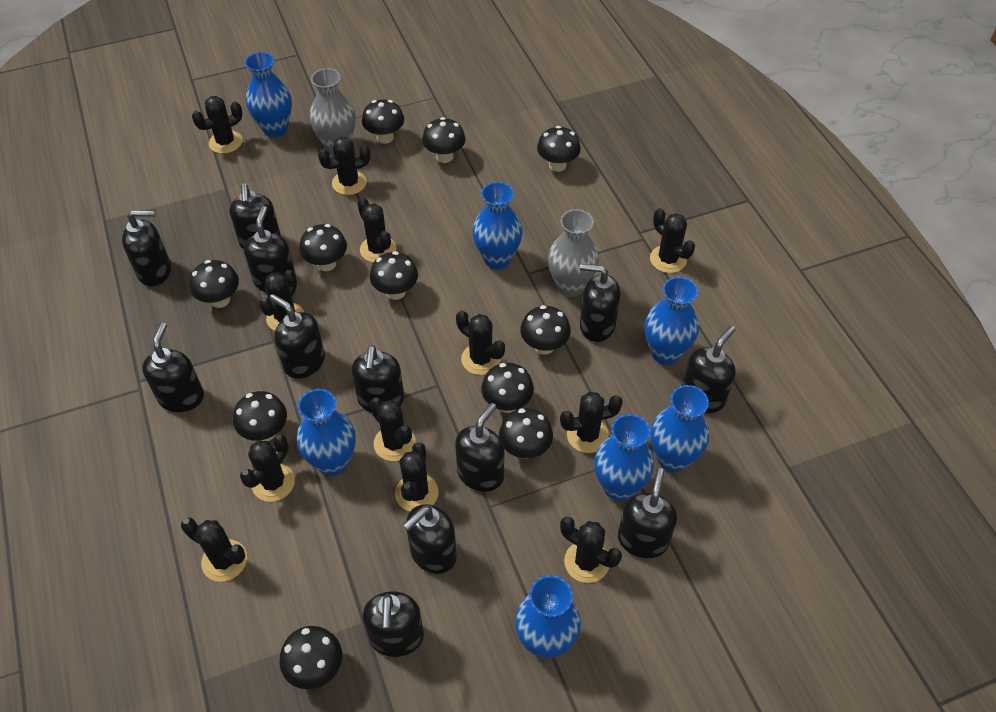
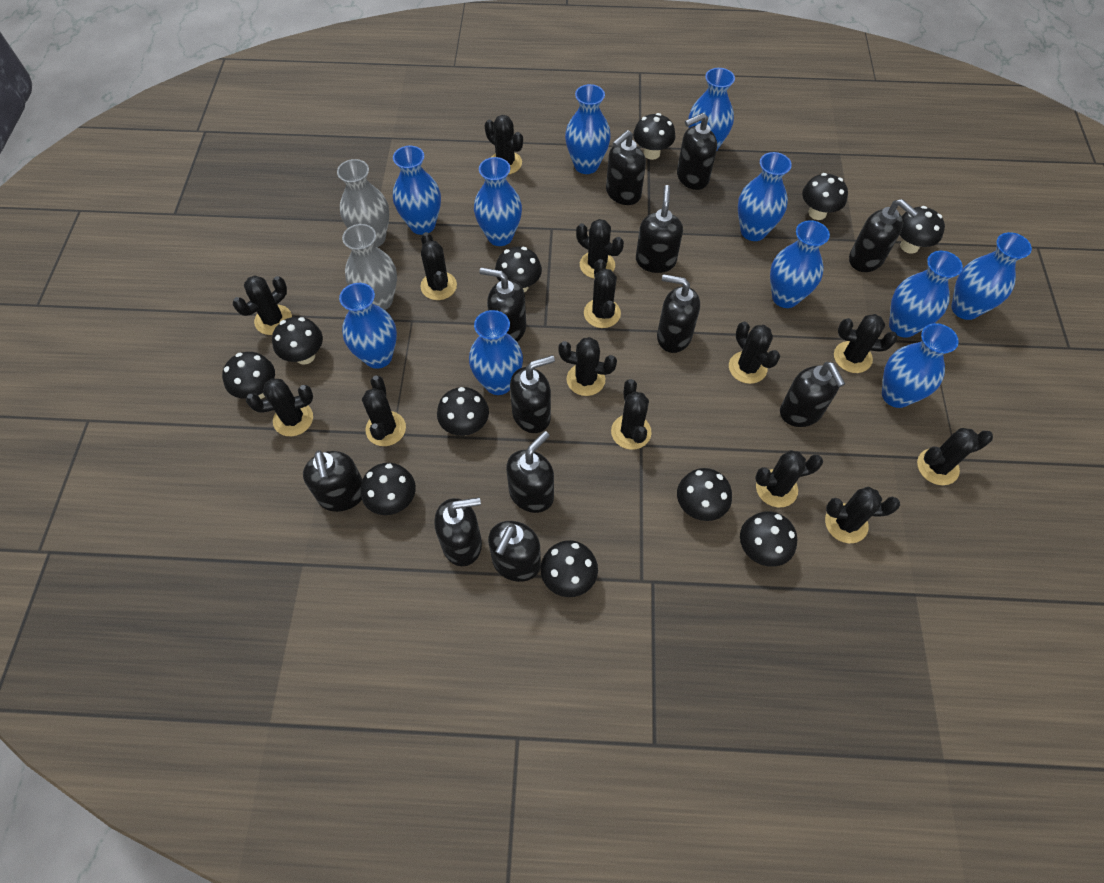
black cactus: [181,518,247,582] [192,96,242,154] [240,434,295,502] [259,270,304,331] [318,137,370,195] [357,198,396,263] [370,397,416,461] [395,442,439,511] [456,311,505,375] [560,392,623,453] [560,517,622,583] [650,208,695,273] = 12 -> [233,275,292,335] [246,379,313,436] [362,375,406,446] [420,232,457,300] [485,115,523,174] [558,337,617,396] [576,219,624,279] [584,259,621,328] [611,379,652,450] [729,322,780,384] [755,450,823,507] [825,487,900,543] [834,314,897,373] [917,428,993,485] = 14
blue vase: [245,52,292,138] [297,389,356,476] [472,182,523,269] [515,575,581,659] [594,414,654,501] [645,277,699,365] [651,385,709,472] = 7 -> [339,283,397,369] [393,146,441,235] [469,310,523,395] [474,157,522,246] [565,84,611,174] [688,68,735,152] [738,152,792,241] [770,220,830,308] [882,323,959,408] [889,251,963,338] [951,232,1032,320] = 11

